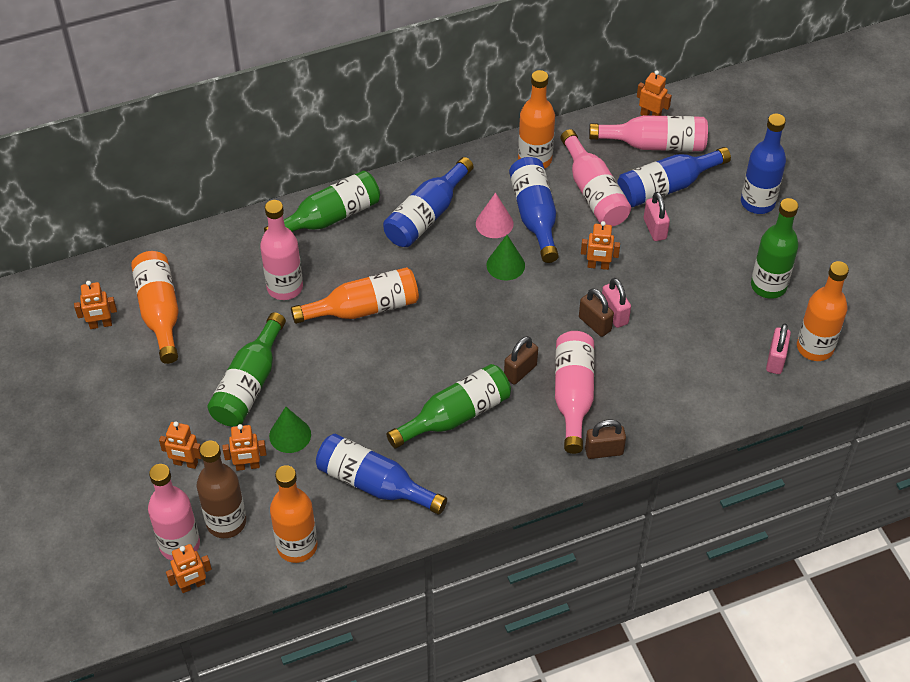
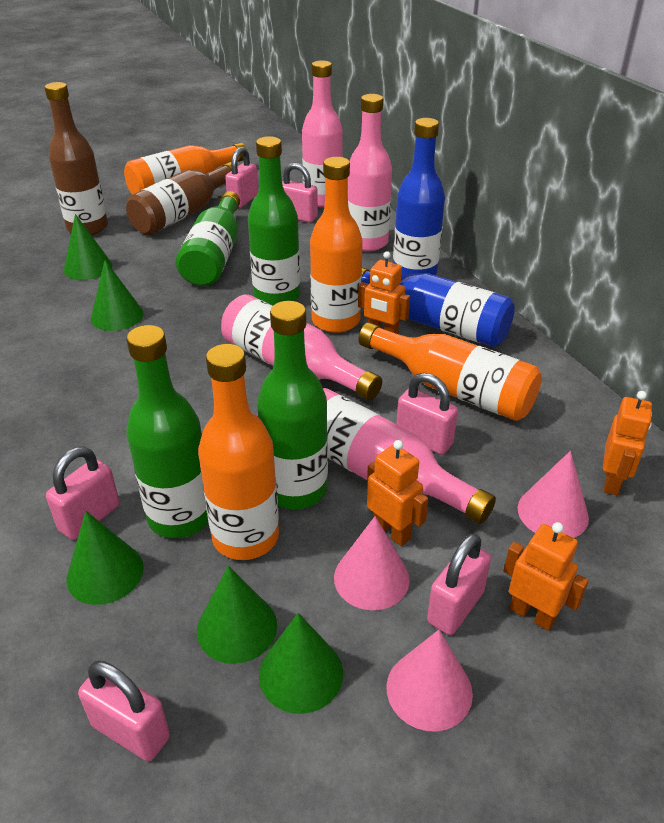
blue bottle: [316,434,447,515] [383,157,474,247] [509,157,559,263] [617,147,731,207] [741,114,786,214] = 5 -> [362,268,515,347] [393,118,445,278] = 2
brown bottle: [197,441,246,538] = 1 -> [44,82,108,235] [126,162,238,235] = 2
brown padlock: [504,336,538,385] [579,288,614,337] [585,420,626,459] = 3 -> none = 0
green cone: [269,407,311,453] [486,235,525,280] = 2 -> [64,214,112,280] [67,511,144,605] [91,260,144,331] [197,566,277,664] [259,613,343,714] = 5
orange bottle: [131,251,179,364] [270,465,318,563] [291,267,419,324] [518,70,555,169] [797,261,849,361] = 5 -> [124,143,247,194] [198,344,279,560] [310,157,363,333] [358,322,542,421] = 4
orange robot: [74,281,117,329] [159,421,201,469] [166,544,212,593] [222,424,267,471] [581,221,620,270] [637,70,672,116] = 6 -> [358,251,410,334] [367,440,429,546] [503,522,589,631] [603,391,652,495] = 4
pink bottle: [148,464,200,560] [260,200,303,300] [555,331,594,454] [560,129,631,226] [589,115,708,151] = 5 -> [221,294,382,400] [302,60,343,207] [323,388,496,524] [348,94,392,252] = 4
pink cone: [476,193,514,238] = 1 -> [334,516,410,610] [387,630,473,732] [518,451,589,538] = 3
pink padlock: [602,278,631,328] [644,192,670,241] [766,323,791,374] = 3 -> [46,446,120,540] [78,661,170,761] [225,147,258,208] [282,163,318,223] [396,373,458,455] [427,533,491,635] = 6

